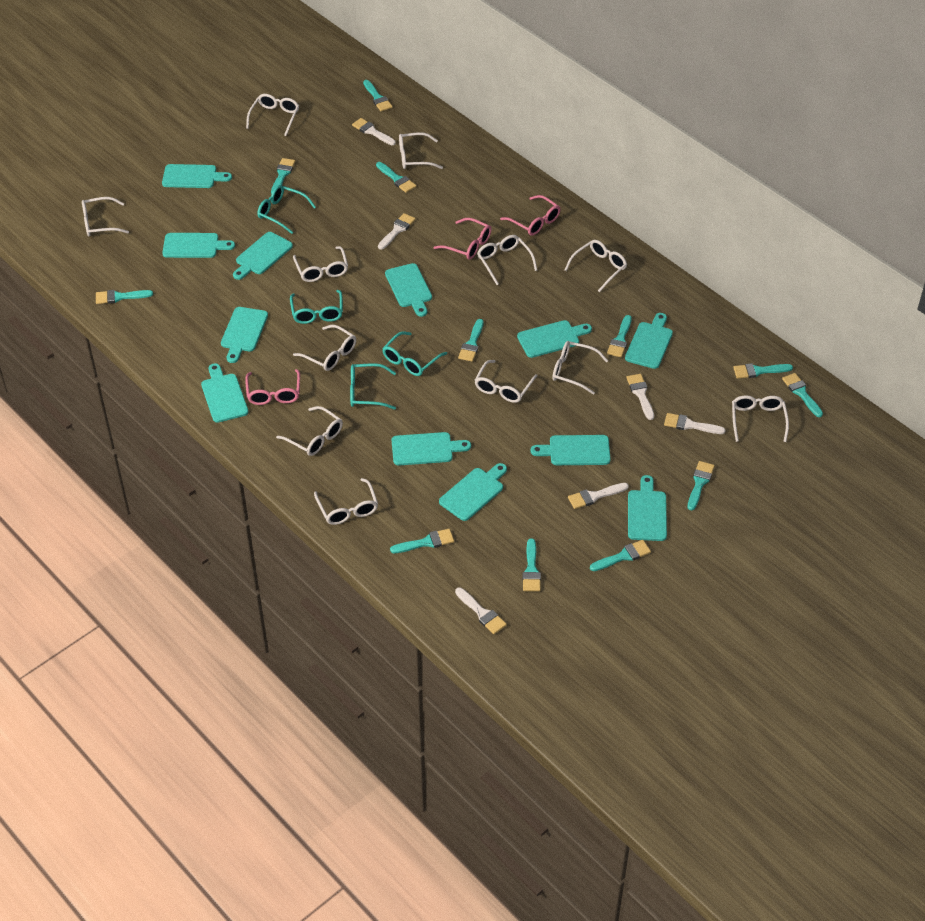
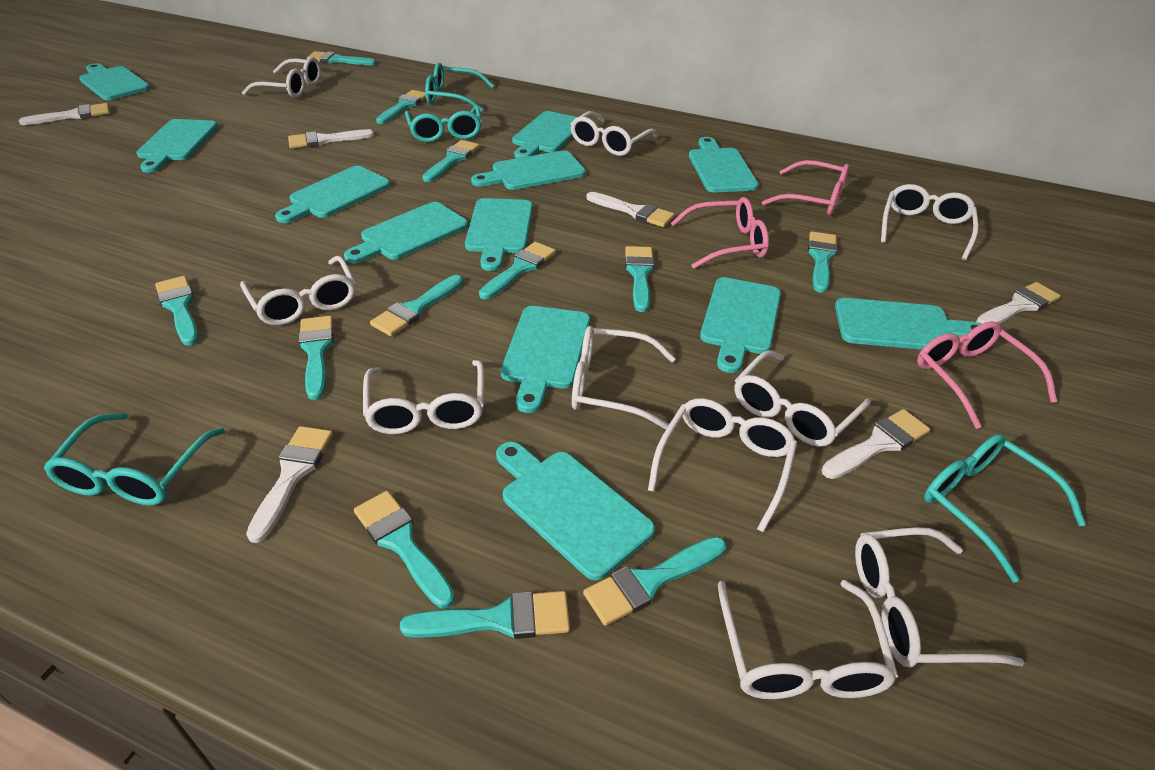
white glasses: [82,197,129,236] [246,94,299,136] [276,406,343,456] [293,246,348,282] [293,325,356,371] [314,478,378,525] [399,132,443,169] [475,360,538,403] [477,235,537,285] [552,341,608,395] [565,240,627,292] [732,395,789,442] = 12 -> [240,256,356,325] [242,57,321,98] [363,360,484,434] [571,111,658,156] [572,326,676,429] [648,398,797,533] [718,580,898,699] [735,350,871,447] [855,527,1025,668] [881,184,979,260] = 10

